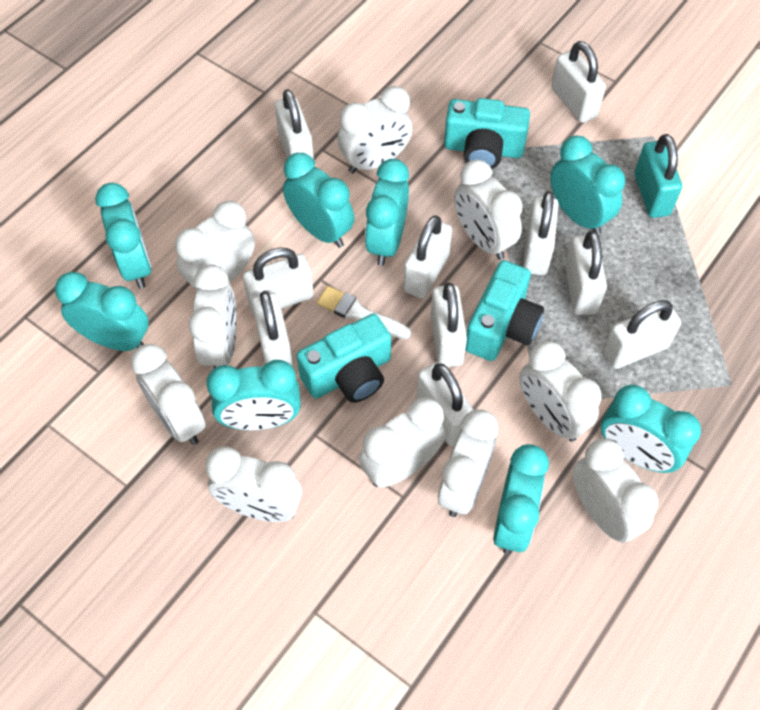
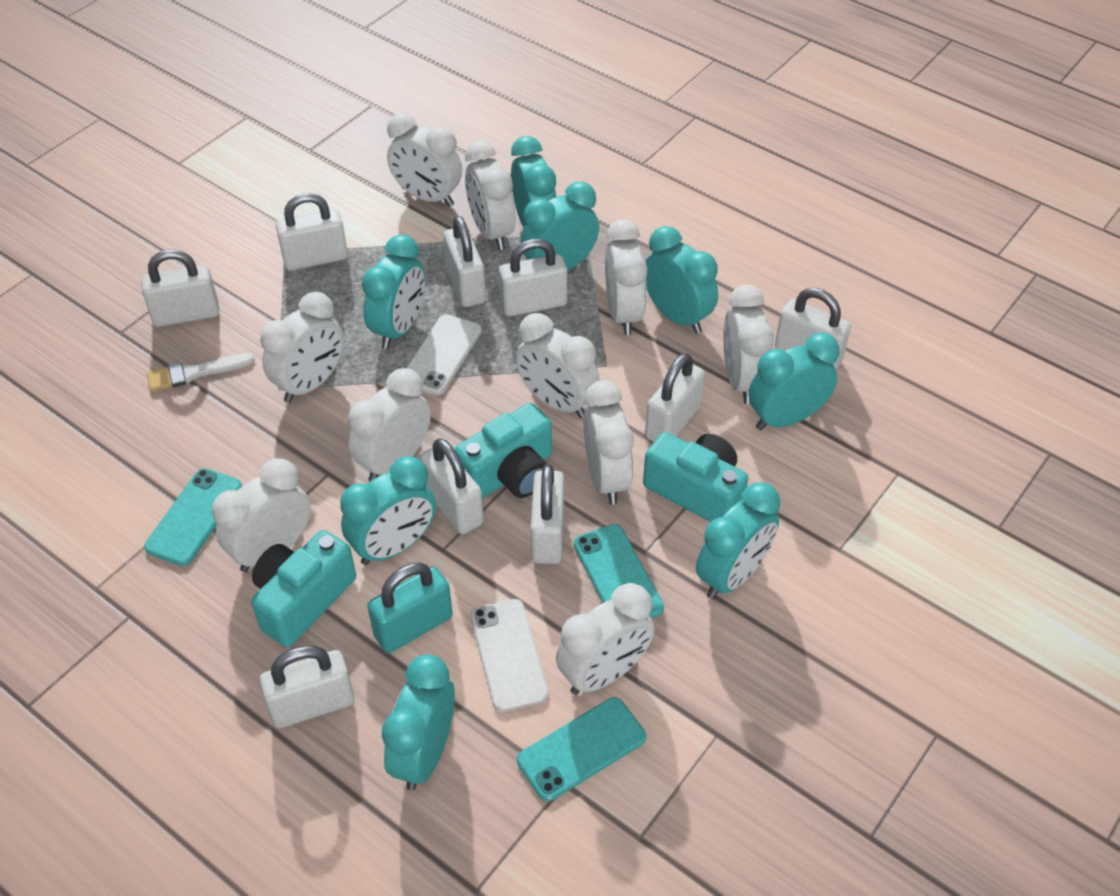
turquoise phone: none = 0 -> [144,468,242,566] [517,697,646,801] [574,524,664,618] = 3
white padlock: [243,248,314,314] [252,291,293,367] [275,89,314,160] [404,215,452,298] [417,362,473,446] [430,283,467,367] [523,191,559,275] [551,41,606,123] [565,231,607,315] [603,300,681,369] = 10 -> [141,250,219,327] [259,645,354,728] [276,193,348,271] [420,438,484,534] [443,216,486,307] [499,239,567,316] [530,464,564,564] [645,353,705,442] [775,288,851,369] = 9
white phone: none = 0 -> [407,314,482,395] [470,599,549,712] = 2

